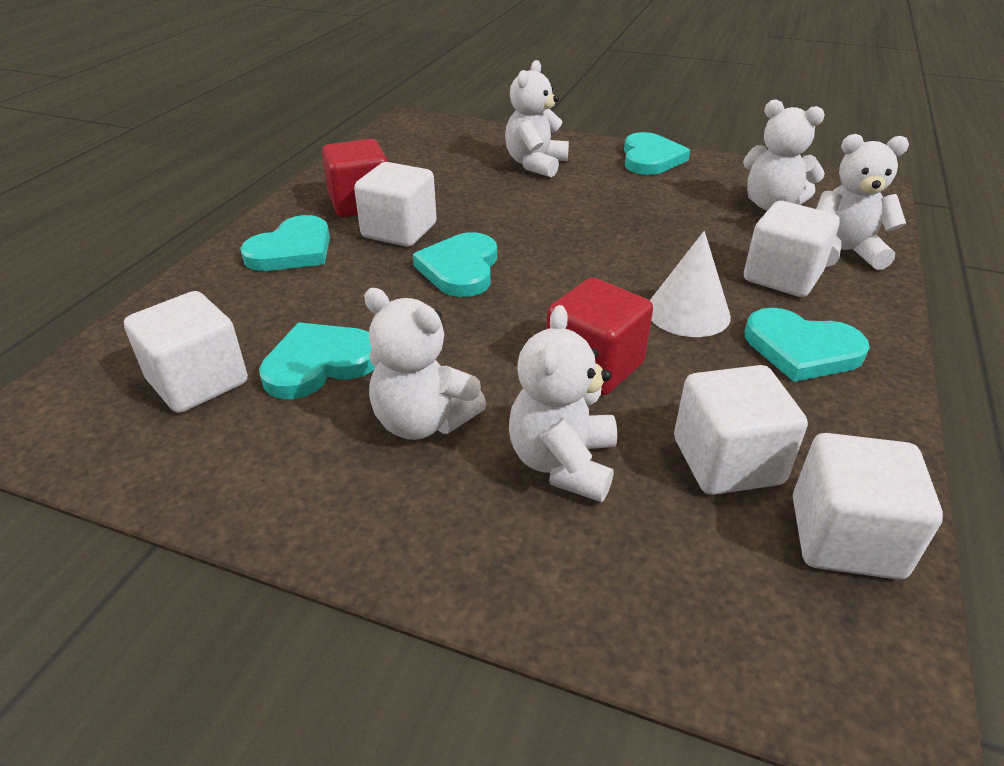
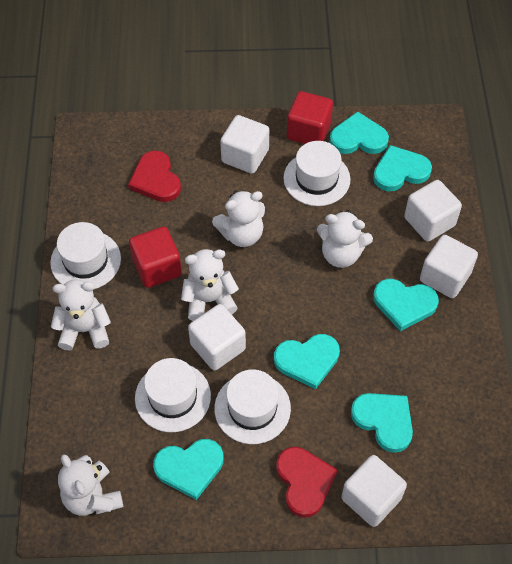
red heart: none = 0 -> [128,151,181,202] [276,447,338,517] = 2
turquoise heart: [240,215,330,271] [259,322,375,399] [413,232,497,297] [624,132,690,175] [745,308,870,382] = 5 -> [153,439,224,500] [274,334,340,389] [329,112,389,154] [351,393,413,453] [373,145,432,191] [373,279,439,331] = 6
white cone: [650,231,731,337] = 1 -> none = 0
white hat: none = 0 -> [50,222,121,289] [135,358,211,432] [214,369,291,444] [283,141,350,206] = 4

